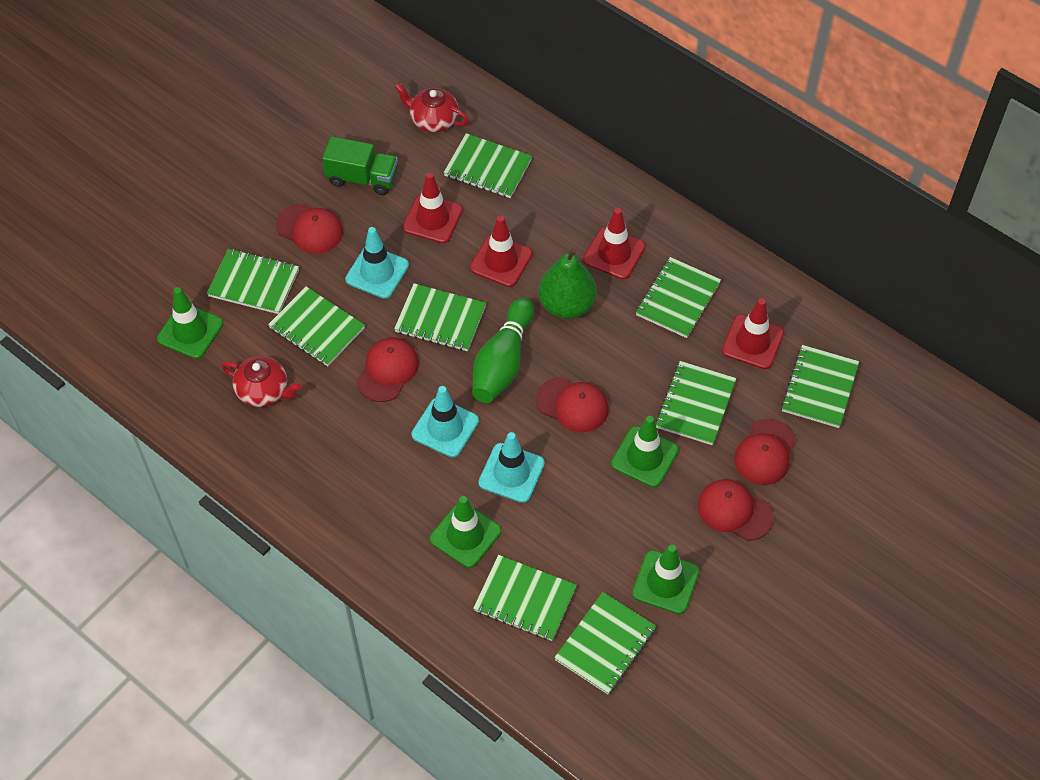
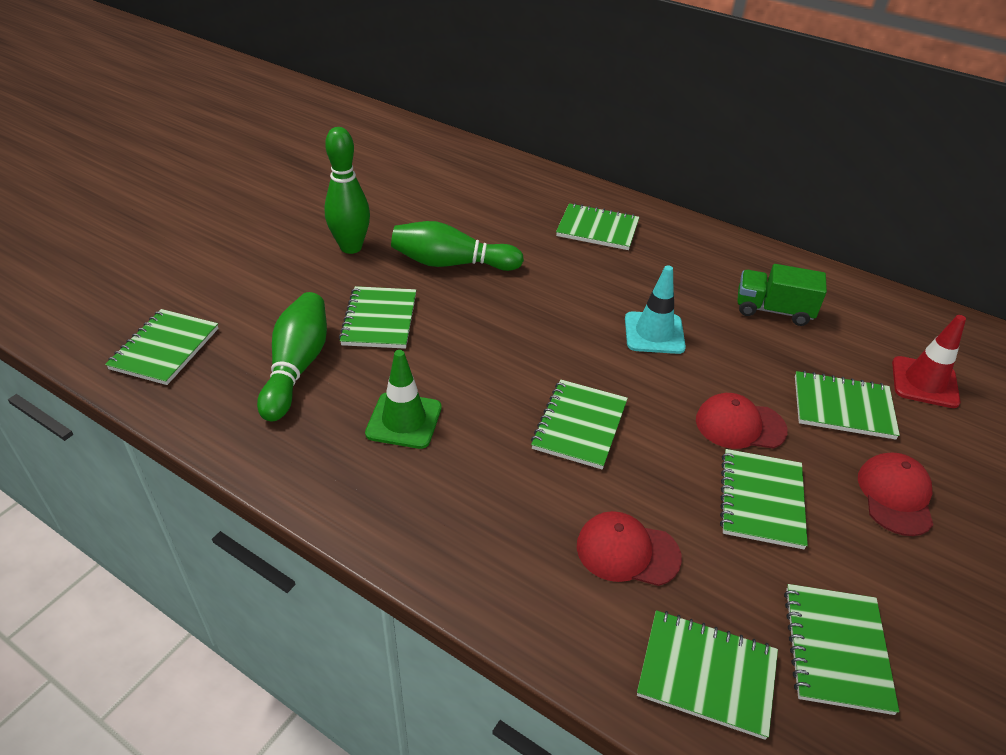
green bowling pin: [472,297,534,403] = 1 -> [257,292,327,421] [324,127,370,254] [391,221,524,271] = 3
green notebook: [207,249,299,314] [268,286,365,366] [394,283,486,351] [443,133,532,198] [473,555,577,641] [554,592,656,694] [636,257,721,338] [656,361,736,445] [781,345,859,428] = 9 -> [105,309,219,385] [339,286,416,349] [531,380,628,469] [556,203,639,250] [637,610,778,740] [720,449,808,549] [784,584,899,715] [795,371,900,440] = 8
green pear: [538,248,597,319] = 1 -> none = 0
green traffic cone: [157,287,223,359] [430,496,501,568] [611,416,679,487] [632,544,699,614] = 4 -> [365,350,442,449] = 1
red cap: [276,204,343,254] [356,338,419,402] [536,377,609,432] [698,479,774,541] [734,419,796,485] = 5 -> [577,511,682,586] [696,393,788,449] [858,453,933,536] = 3
red teapot: [221,356,301,407] [394,83,469,133] = 2 -> none = 0
red traffic cone: [403,173,463,243] [470,215,533,287] [583,208,646,279] [722,298,784,369] = 4 -> [892,315,966,408] = 1
turquoise traffic cone: [345,227,409,299] [411,386,479,458] [478,432,545,503] = 3 -> [625,265,686,354] = 1

